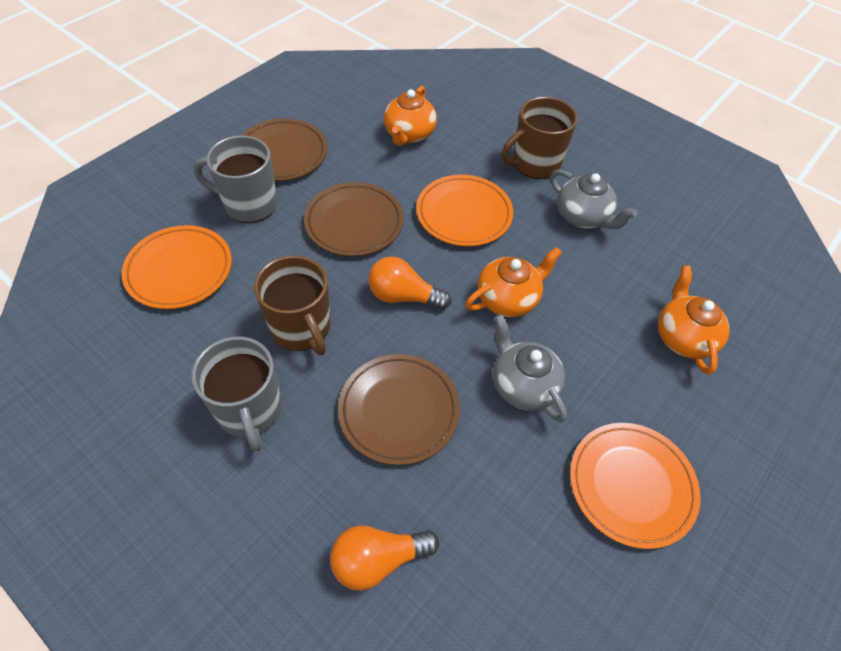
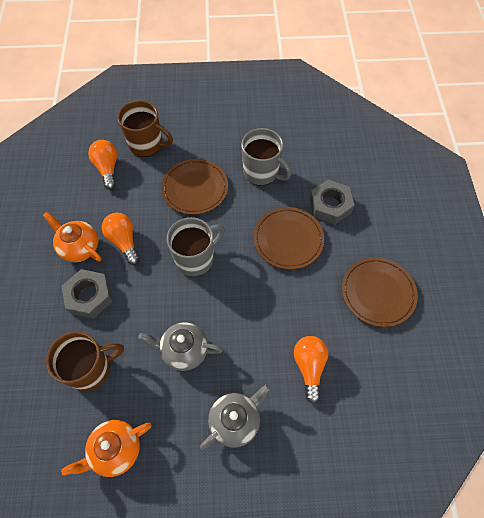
grey nut: none = 0 -> [61,269,113,319] [310,180,355,224] = 2
orange light bulb: [330,526,439,591] [368,257,451,310] = 2 -> [88,140,117,190] [102,213,140,265] [294,336,328,404] = 3
orange plate: [122,225,232,309] [416,175,513,246] [570,423,701,549] = 3 -> none = 0
orange teapot: [384,86,437,146] [465,247,562,317] [658,266,730,375] = 3 -> [43,212,101,262] [61,420,151,477] = 2

